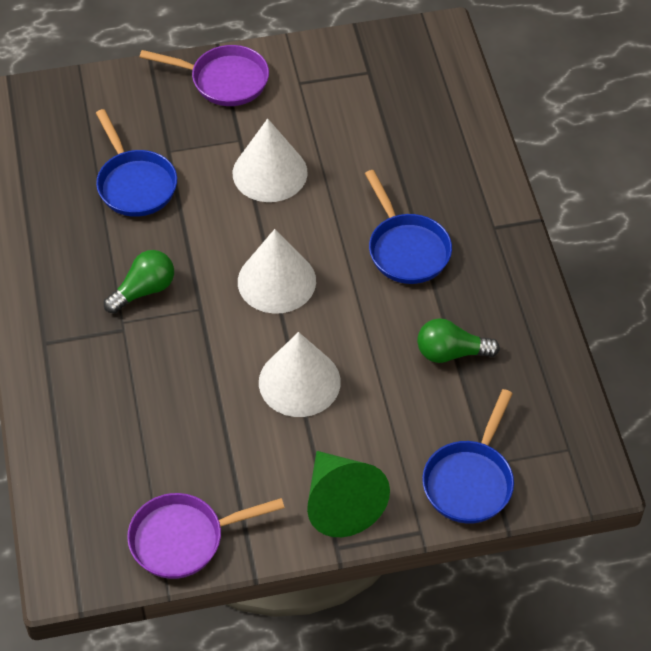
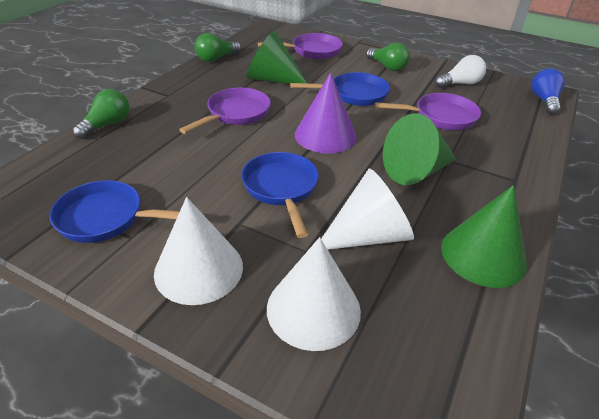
blue light bulb: none = 0 -> [531,68,565,114] = 1
green cone: [307,451,390,537] = 1 -> [247,31,307,84] [383,113,456,185] [441,185,527,288] = 3
green light bulb: [104,250,174,314] [417,318,500,363] = 2 -> [73,89,130,139] [195,33,241,62] [366,43,410,71] = 3
purple cone: none = 0 -> [295,73,357,153] = 1
purple pan: [127,493,285,579] [140,45,269,106] = 2 -> [179,88,271,134] [258,33,343,59] [375,93,481,130] = 3
white light bulb: none = 0 -> [435,55,486,88] = 1

